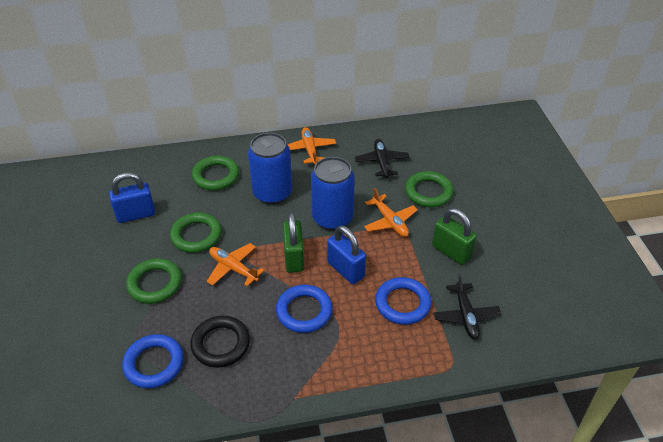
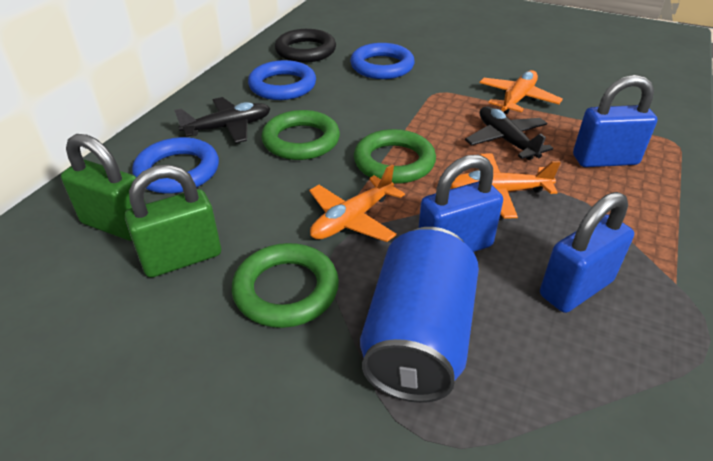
blue can: [248,133,292,204] [311,157,355,230] = 2 -> [360,227,479,403] = 1
blue padlock: [109,172,155,223] [327,225,366,284] = 2 -> [418,155,503,252] [540,192,634,313] [573,75,658,167] = 3
green ring: [126,258,182,304] [170,213,222,253] [192,156,239,190] [405,171,453,207] = 4 -> [232,243,339,328] [261,110,340,160] [354,129,436,184] = 3

